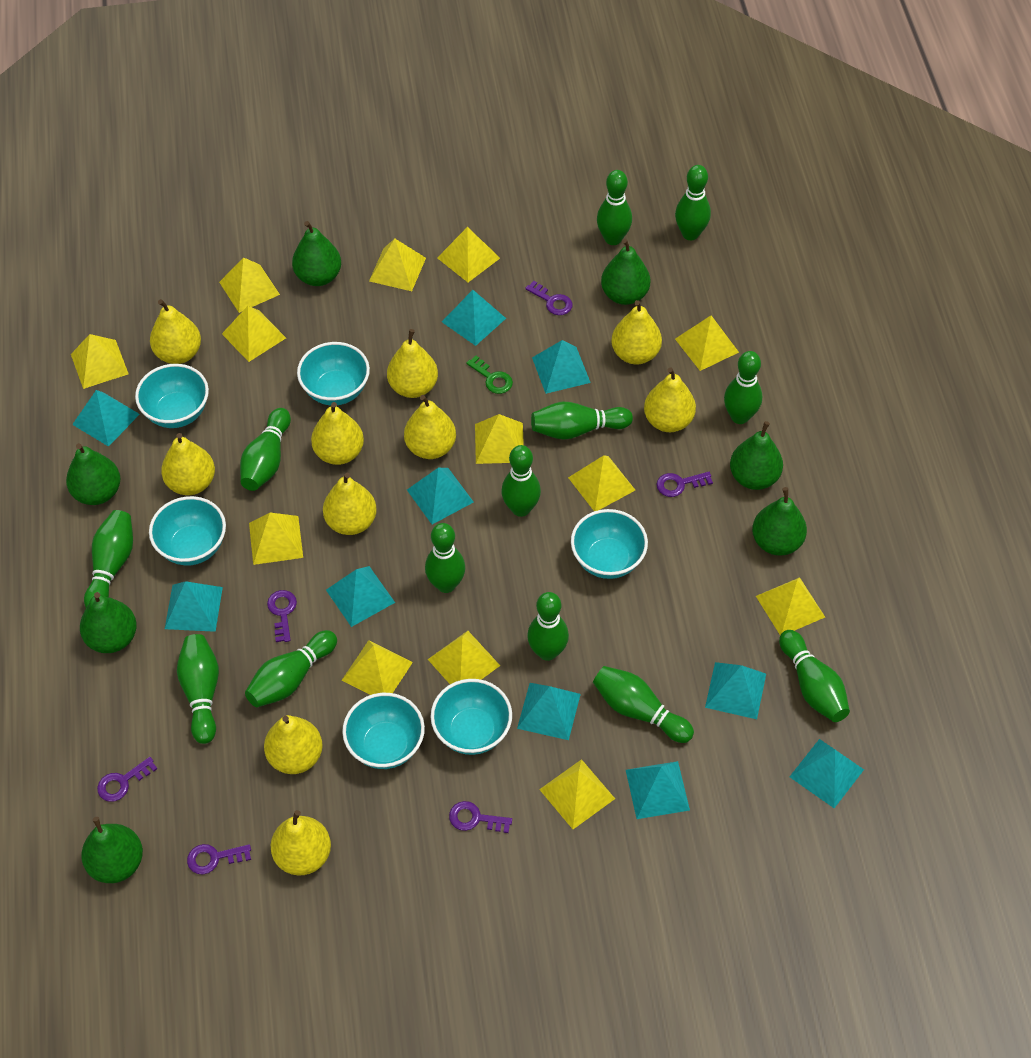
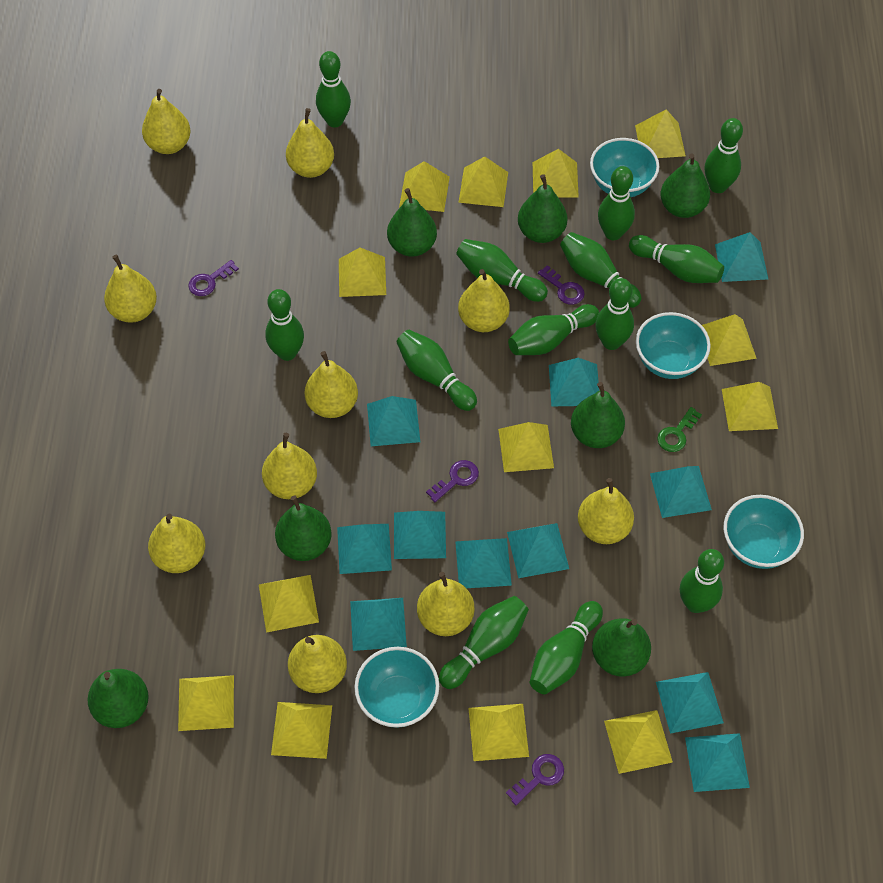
purple key: [97,757,157,802] [187,844,251,874] [267,590,297,642] [449,801,512,833] [525,281,573,315] [656,472,713,497] = 6 -> [188,260,239,296] [426,460,479,502] [506,754,564,805] [538,265,585,305] = 4
turquoise bowl: [135,364,209,428] [149,496,226,565] [297,342,370,406] [342,693,425,769] [431,679,512,755] [571,509,648,579] = 6 -> [354,647,439,728] [590,138,660,197] [636,312,711,379] [724,495,804,569] = 4
turquoise pyramid: [72,390,140,447] [165,581,223,632] [326,566,395,627] [407,468,473,524] [442,290,506,346] [517,683,581,740] [532,340,591,394] [626,761,690,819] [705,662,766,719] [790,739,864,808] = 10 -> [337,524,392,574] [350,598,407,651] [367,396,420,446] [394,511,446,559] [455,538,512,588] [507,523,569,578] [549,358,599,406] [650,466,712,518] [656,672,724,734] [685,733,750,792] [715,232,768,282] = 11

